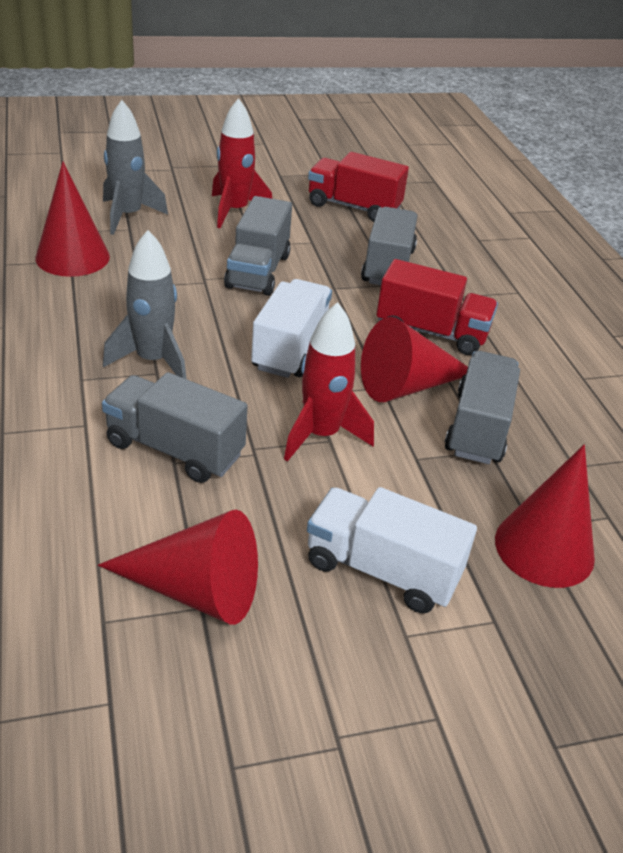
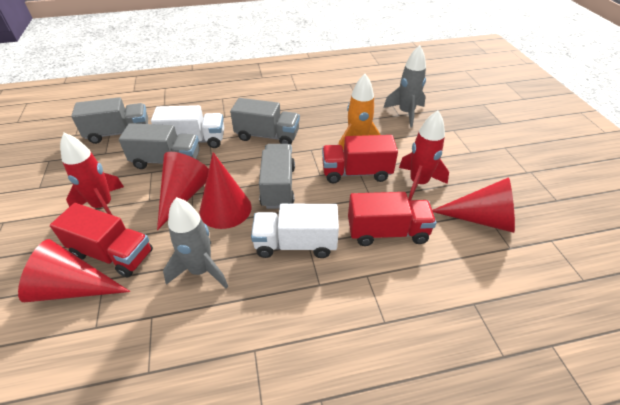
orange rocket: none = 0 -> [338,74,381,150] = 1
red truck: [308,152,409,222] [377,259,498,355] = 2 -> [50,203,153,277] [322,135,398,184] [348,192,436,246] = 3

